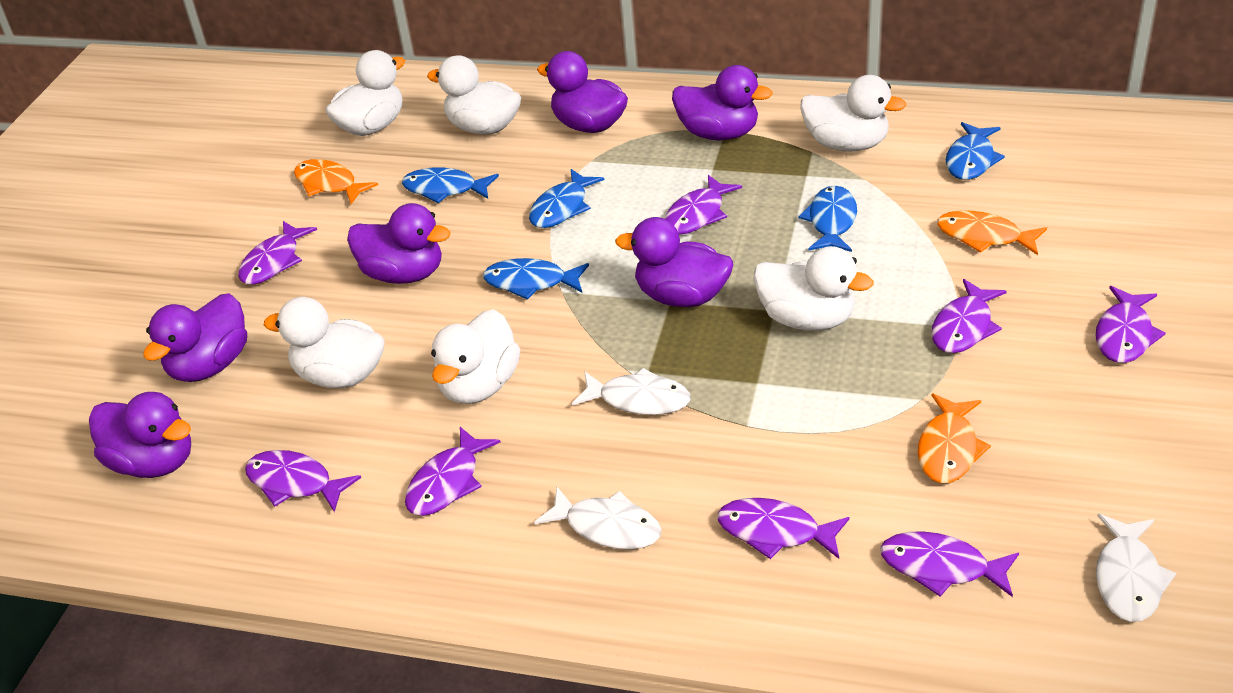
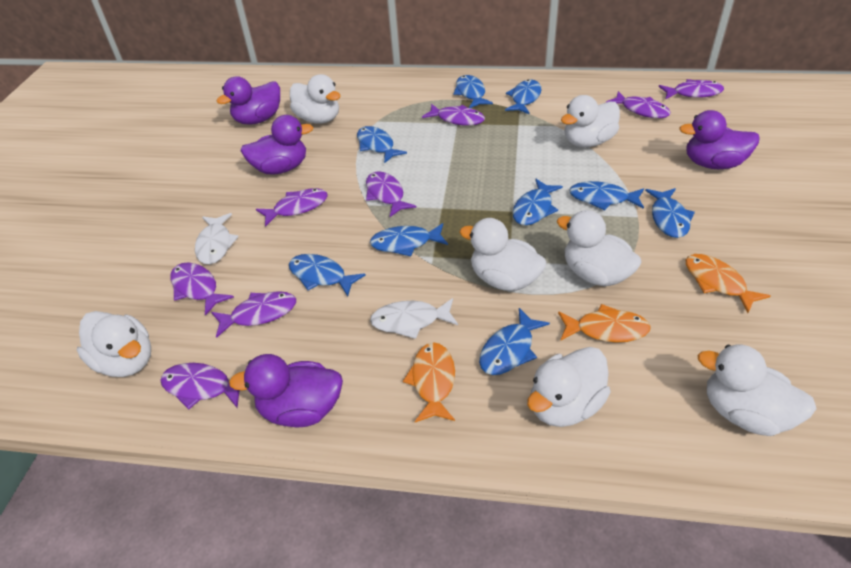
blue fish: [402,167,499,203] [483,258,589,300] [529,169,604,228] [798,186,857,252] [946,122,1005,180] = 5 -> [289,254,366,297] [357,126,407,163] [370,223,448,256] [453,75,493,108] [479,308,550,375] [505,80,541,114] [513,179,563,225] [569,181,644,210] [645,188,695,238] = 9
purple duck: [89,392,191,478] [143,293,247,382] [347,203,451,284] [537,51,628,133] [615,217,733,307] [672,65,773,140] = 6 -> [217,76,280,124] [229,354,343,427] [240,115,313,174] [679,110,760,169] = 4
white duck: [264,297,385,388] [325,50,405,136] [427,55,521,135] [431,309,520,404] [753,246,873,331] [800,75,906,152] = 6 -> [77,311,151,377] [290,74,341,124] [459,218,546,291] [527,347,611,427] [557,210,642,286] [561,95,620,147] [697,345,817,436] = 7
white fish: [534,487,662,550] [572,368,691,415] [1096,514,1176,622] = 3 -> [195,213,239,264] [370,298,458,339] = 2

